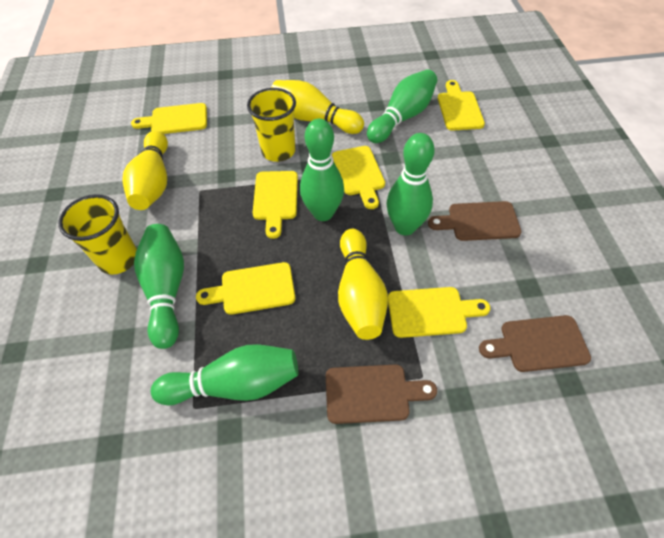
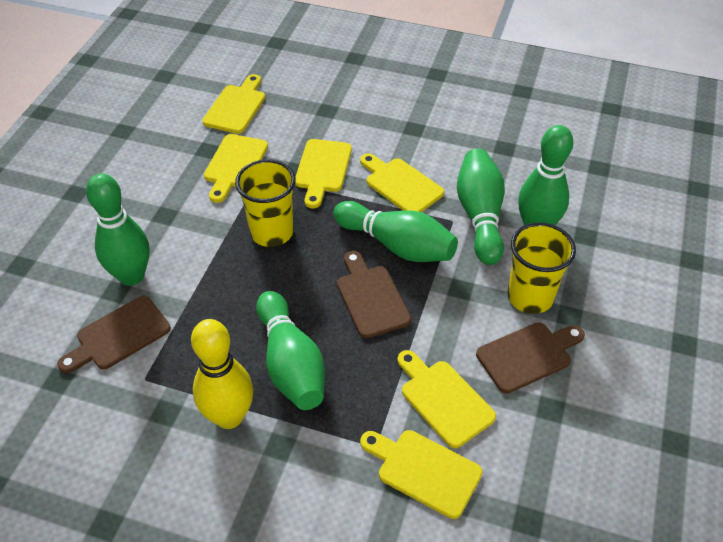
yellow bowling pin: [122,131,168,210] [271,80,364,134] [338,229,388,340] = 3 -> [191,319,253,429] = 1

